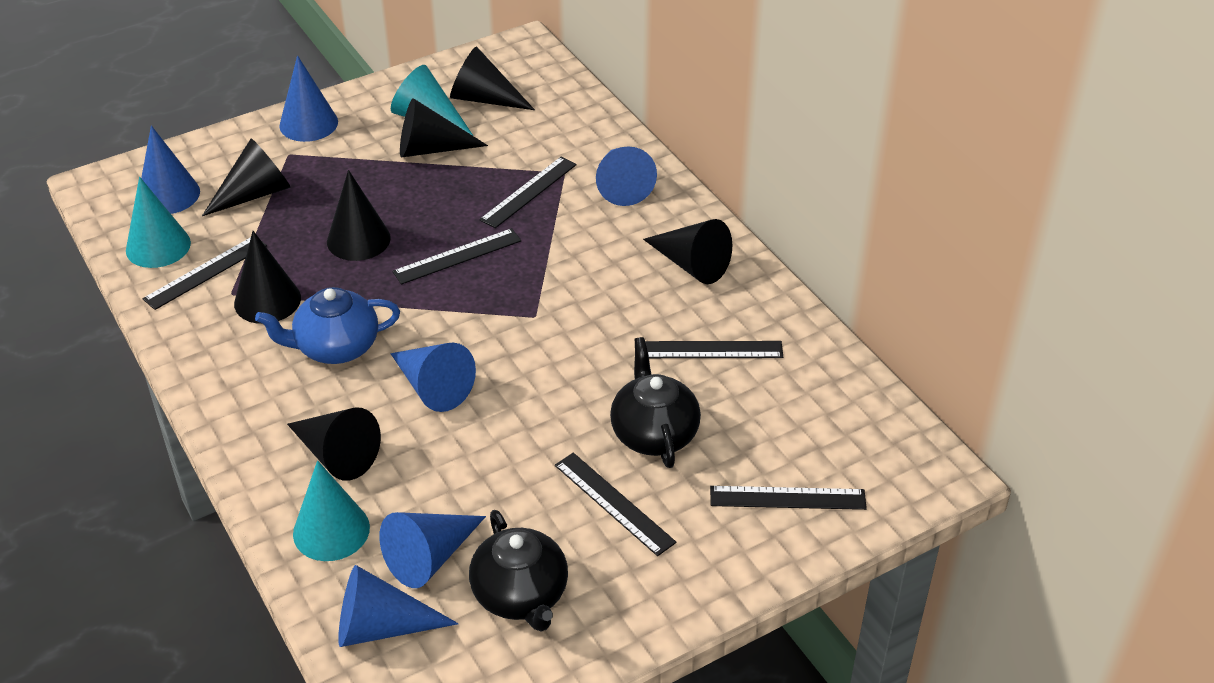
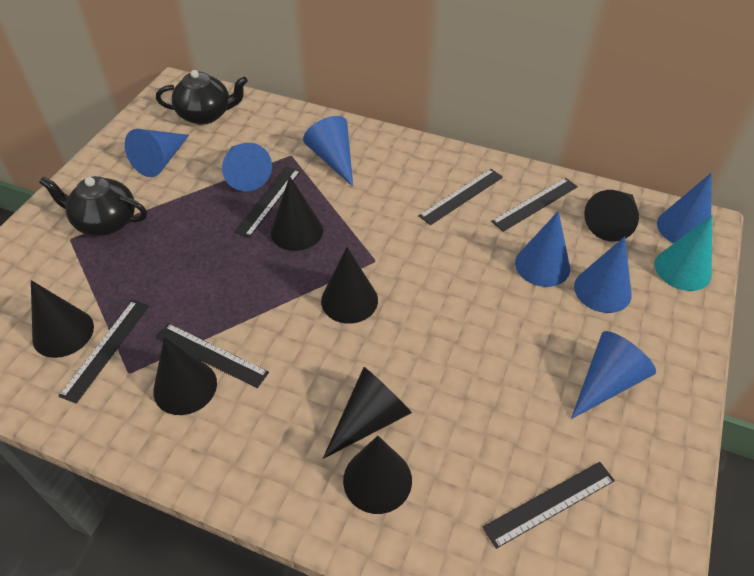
blue cone: [141,125,200,214] [279,55,338,142] [338,565,459,647] [379,512,486,588] [391,343,476,412] [596,146,657,206] = 6 -> [125,129,189,177] [222,143,272,192] [303,116,353,187] [515,211,570,287] [571,331,656,419] [574,236,632,313] [657,173,712,243] = 7
blue teapot: [255,287,400,364] = 1 -> none = 0
turquoise cone: [126,177,191,268] [293,460,370,561] [391,65,473,136] = 3 -> [655,215,712,291] = 1

